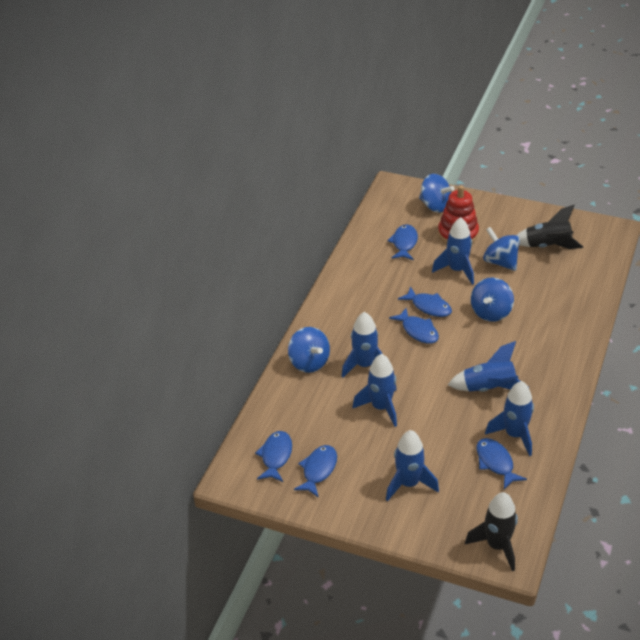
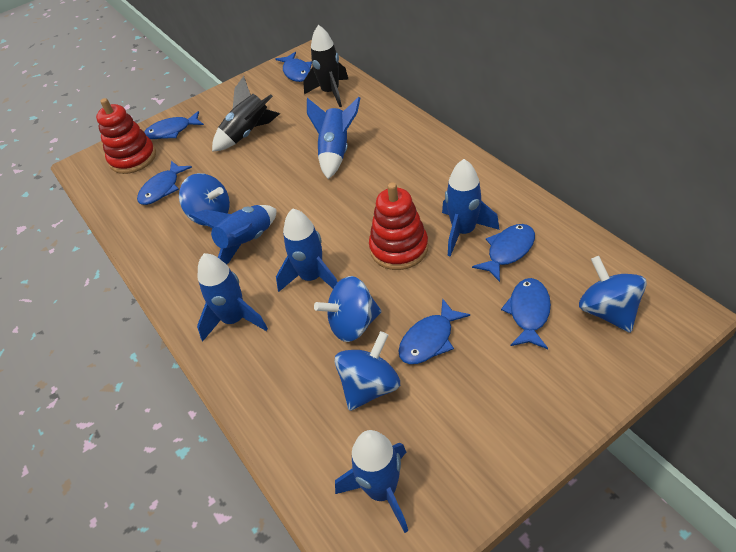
red stacking toy: [438,185,479,244] = 1 -> [96,98,156,174] [369,182,428,270] = 2

